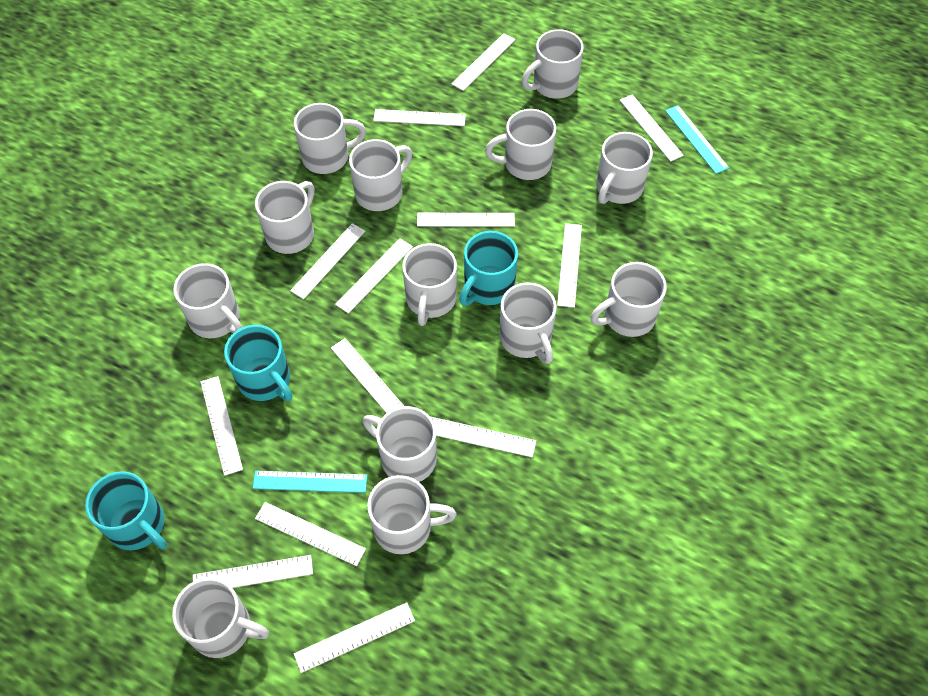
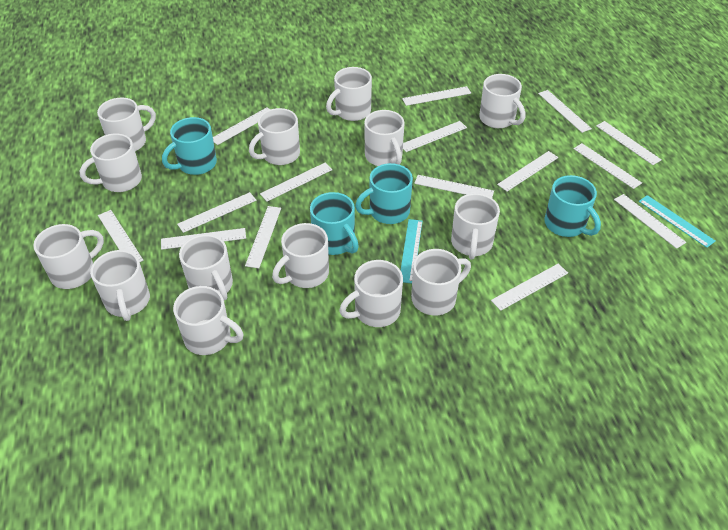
turquoise mug: [85,471,167,550] [224,325,292,401] [459,231,518,306] = 3 -> [162,117,217,175] [310,192,359,255] [355,163,413,224] [545,175,601,237] = 4
white mug: [172,578,269,658] [173,263,242,338] [255,181,315,254] [294,103,366,174] [349,139,412,211] [363,406,437,482] [367,475,456,554] [402,243,457,326] [485,109,556,180] [499,282,557,364] [522,29,584,99] [590,262,667,337] [596,132,653,204] = 13 -> [33,224,104,289] [80,134,142,192] [90,250,150,321] [97,98,156,151] [173,286,244,355] [179,235,233,301] [249,108,300,165] [272,223,329,288] [326,67,372,121] [339,260,403,327] [364,110,404,166] [411,249,471,315] [451,193,500,260] [479,74,525,128] = 14
white ruler: [193,555,313,588] [200,376,243,476] [255,502,366,566] [290,223,365,299] [294,602,415,673] [331,338,404,413] [335,238,413,314] [373,109,466,126] [417,213,515,227] [431,417,536,457] [451,33,516,91] [557,223,582,308] [620,94,684,162] = 13 -> [98,210,144,262] [161,228,246,250] [177,192,256,233] [213,107,270,145] [245,206,281,268] [260,163,333,202] [402,86,471,106] [403,121,467,152] [414,175,494,198] [491,264,568,311] [497,151,558,192] [538,90,592,133] [573,143,642,189] [596,121,662,165] [614,194,686,249] = 15

